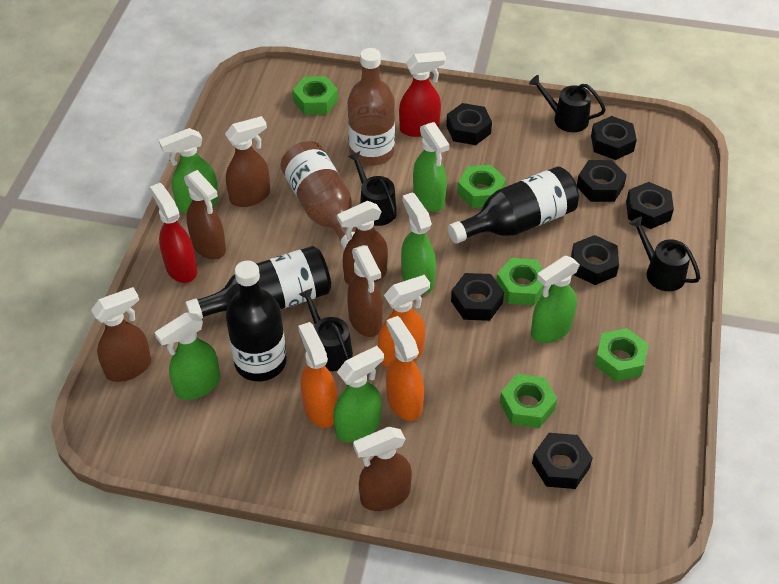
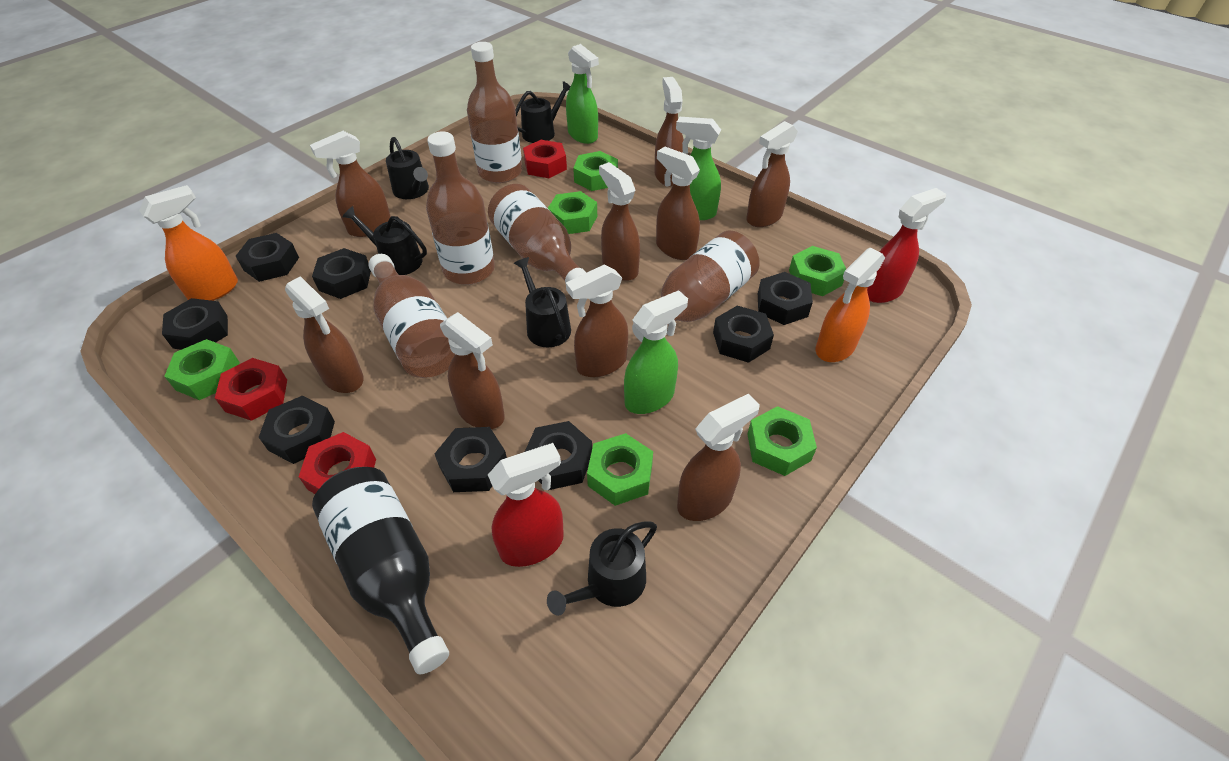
black bottle: [185,246,331,319] [226,260,287,381] [448,166,579,244] = 3 -> [312,467,449,674] = 1
black nut: [446,103,492,145] [451,273,504,321] [532,433,592,489] [571,235,619,285] [577,160,627,202] [591,116,637,160] [626,182,674,229] = 7 -> [162,298,228,350] [236,233,299,282] [259,396,335,464] [312,248,371,299] [435,427,507,492] [525,421,592,490] [713,306,774,363] [758,272,813,325] = 8
black watering can: [299,288,353,371] [348,151,397,226] [529,75,606,132] [629,217,700,291] = 4 -> [342,206,427,275] [386,137,429,199] [514,257,571,347] [515,81,571,143] [547,522,657,616] = 5
brown bottle: [280,141,355,250] [348,48,395,166] = 2 -> [369,254,455,378] [426,131,495,285] [467,42,522,183] [488,184,586,284] [632,231,760,342] = 5
brown spray bottle: [91,287,151,382] [184,170,226,260] [225,116,270,207] [337,201,388,285] [347,245,383,337] [353,427,412,511] = 6 -> [285,276,364,393] [310,131,391,237] [440,312,505,429] [566,264,628,377] [599,162,640,281] [654,77,684,187] [656,147,700,260] [677,394,760,521] [746,121,798,227] = 9
green nut: [293,76,338,115] [457,165,506,208] [496,258,544,306] [500,374,557,428] [595,328,648,382] = 5 -> [164,339,240,400] [548,191,597,234] [573,151,618,191] [587,433,653,506] [747,406,817,476] [789,246,846,296] = 6
green spray bottle: [154,312,220,400] [159,128,219,213] [333,346,384,442] [401,192,436,294] [413,122,450,212] [531,256,580,343] = 6 -> [566,44,599,144] [624,290,688,414] [676,117,721,220] = 3
orange spray bottle: [298,322,338,428] [378,275,430,367] [386,316,424,421] = 3 -> [139,185,238,301] [816,248,885,362] = 2
red nut: none = 0 -> [215,358,287,421] [299,432,376,494] [523,140,567,178] = 3

